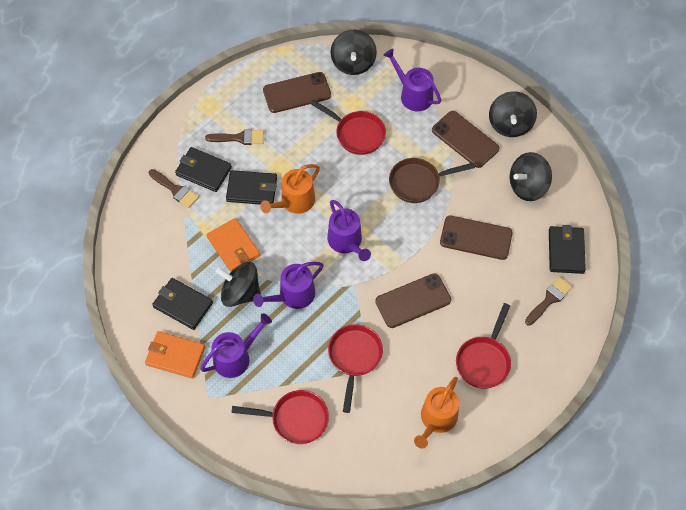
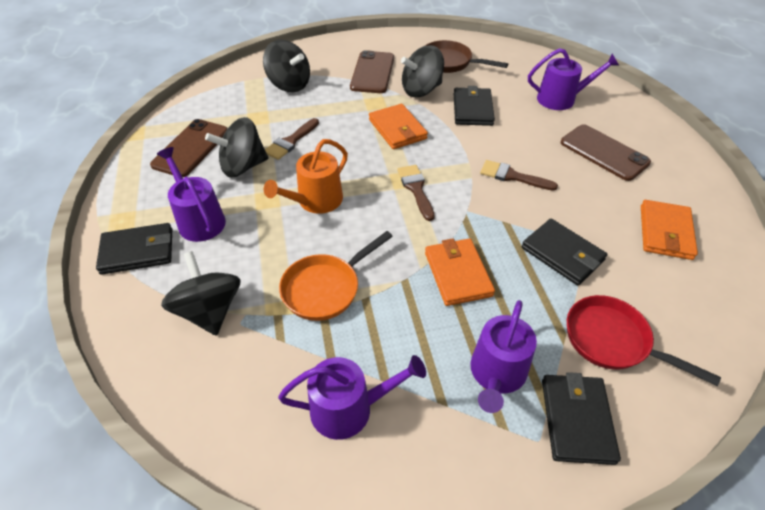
brown phone: [263,72,331,113] [375,273,451,328] [432,111,499,168] [440,215,513,260] = 4 -> [150,119,228,177] [350,50,394,93] [561,124,651,181] = 3
orange pan: none = 0 -> [279,231,393,321] = 1
orange wallet: [145,331,205,379] [207,218,260,272] = 2 -> [369,104,428,149] [425,238,495,306] [641,200,698,260] = 3
orange watering can: [260,164,320,214] [414,377,459,449] = 2 -> [264,139,348,214] = 1
red pan: [231,390,329,444] [310,99,386,155] [328,324,383,413] [456,303,511,389] = 4 -> [567,295,721,386] = 1

